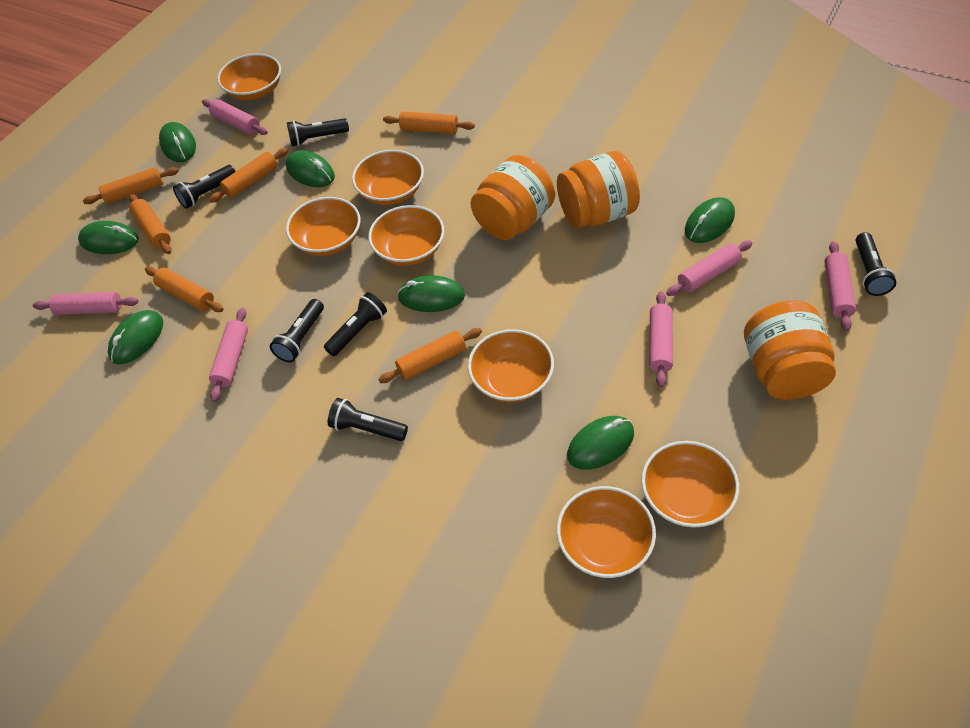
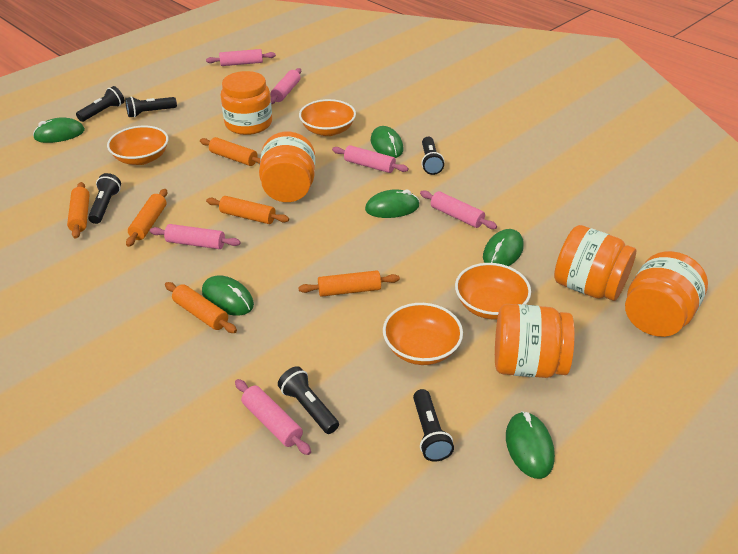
green mouse: [78,221,139,254] [108,310,163,364] [159,122,196,162] [286,150,335,187] [397,275,465,312] [567,416,634,470] [685,197,735,243] = 7 -> [33,117,85,143] [202,275,254,316] [365,189,420,218] [370,126,404,158] [483,229,524,266] [506,411,555,479] = 6
orange bowl: [217,53,281,100] [286,197,360,256] [352,150,424,205] [368,205,444,266] [468,329,554,402] [557,486,656,578] [641,441,739,528] = 7 -> [107,126,168,165] [299,99,356,136] [383,303,463,365] [455,263,531,320] = 4
orange jar: [471,155,555,240] [557,151,640,228] [744,300,836,400] = 3 -> [221,71,272,135] [259,132,315,202] [495,304,575,378] [554,225,636,301] [625,251,708,337] = 5

